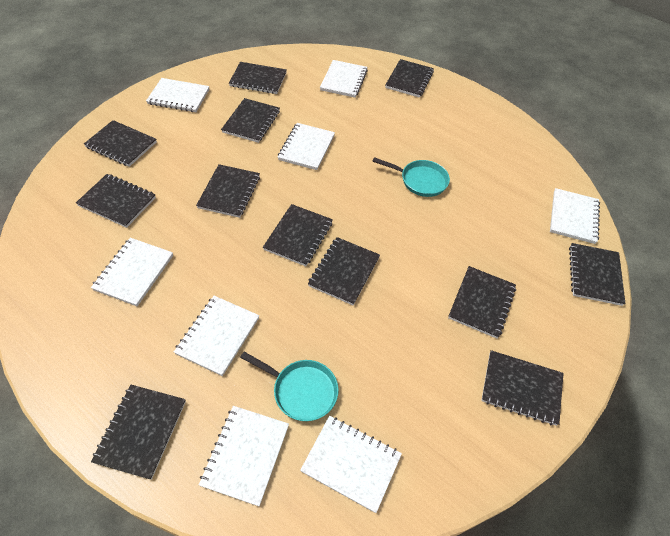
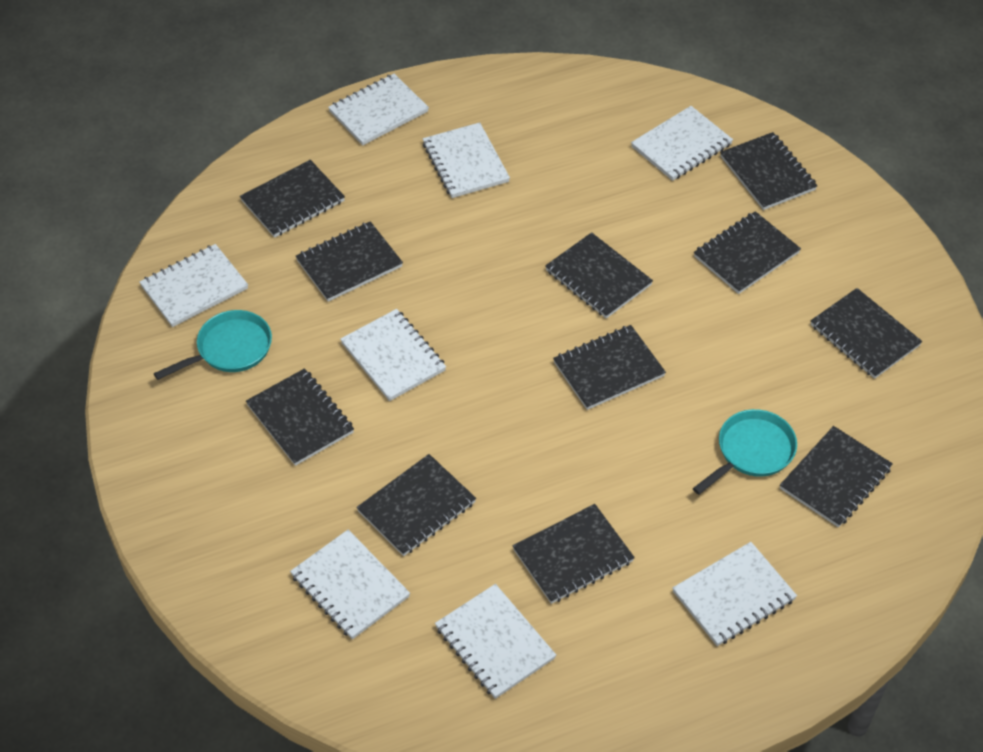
black notebook: [76,174,156,228] [84,120,157,167] [91,385,186,480] [196,164,260,218] [221,98,280,143] [229,62,287,94] [263,204,333,266] [308,237,380,305] [385,59,434,98] [448,266,516,339] [481,350,564,426] [569,243,626,306] = 12 -> [240,160,345,238] [246,369,354,466] [296,221,403,302] [356,454,476,556] [513,504,635,604] [545,232,653,319] [553,325,666,410] [694,211,801,294] [720,132,817,210] [780,426,893,527] [811,288,922,379] = 11

